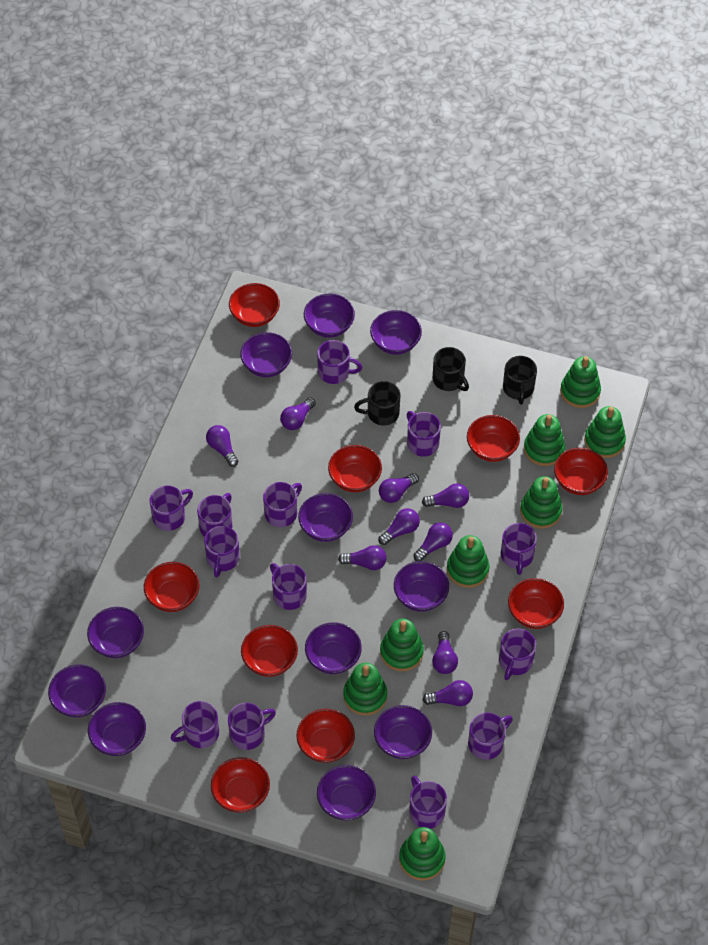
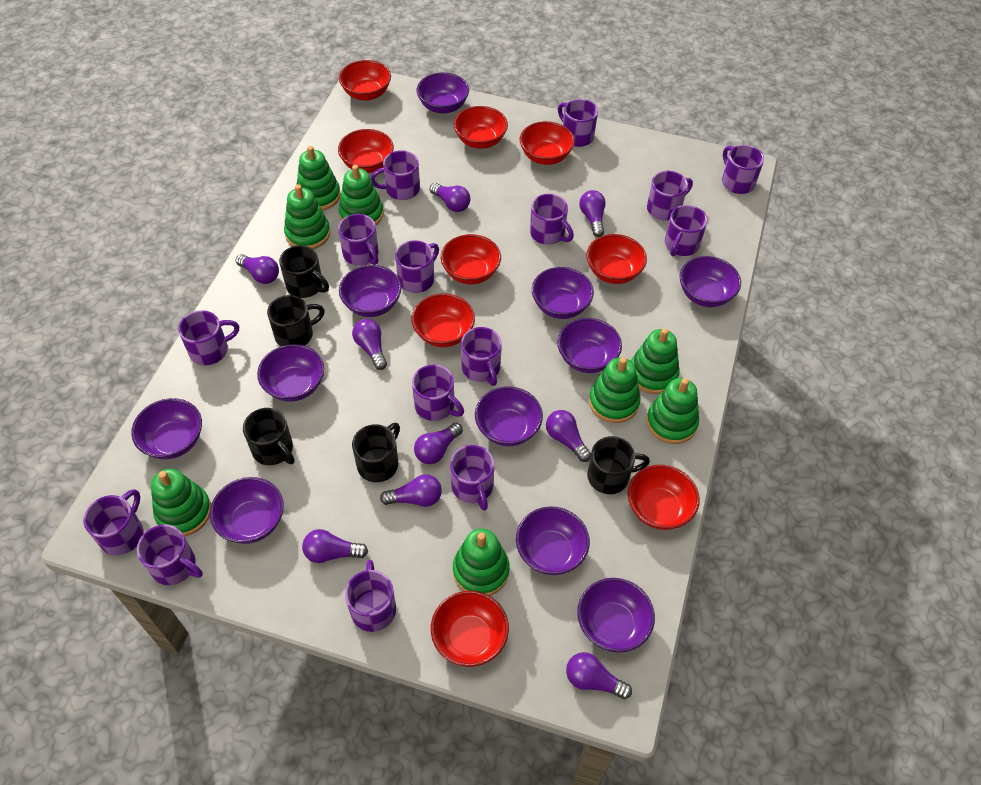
black mug: [354,381,400,426] [433,347,469,391] [503,356,537,405] = 3 -> [243,408,295,465] [267,295,325,346] [279,245,329,298] [352,423,400,482] [587,436,650,494] = 5
purple mug: [150,486,193,531] [170,701,219,748] [197,493,232,537] [204,526,240,577] [228,703,276,750] [263,482,302,527] [270,563,307,610] [317,340,362,384] [407,411,441,457] [409,776,447,829] [468,712,513,760] [499,629,536,681] [501,523,537,575] = 13 -> [83,489,144,555] [137,524,203,585] [178,310,239,365] [338,214,378,266] [345,559,396,632] [370,150,420,200] [395,240,439,293] [412,365,464,421] [450,445,494,511] [461,327,502,386] [530,194,574,245] [558,99,598,147] [647,171,693,221] [665,205,707,256] [722,145,764,194] = 15

